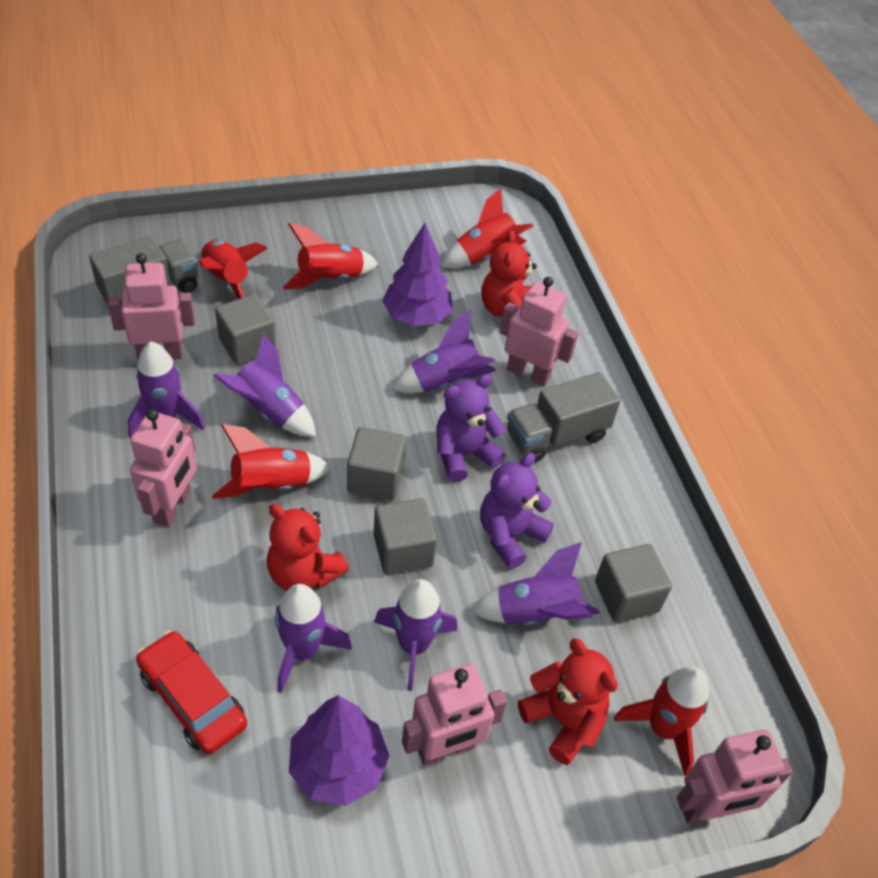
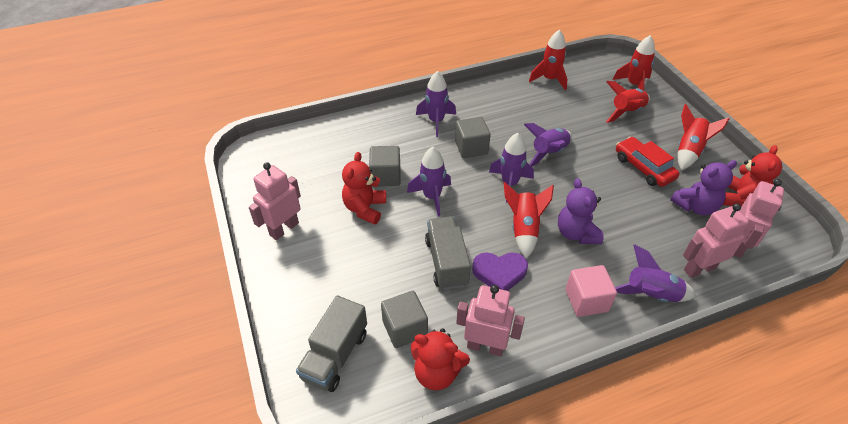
grey cube: [215,294,276,365] [347,427,406,500] [374,498,437,575] [595,544,672,623] = 4 -> [369,146,401,186] [381,291,428,348] [455,117,491,158] = 3
pink cube: none = 0 -> [566,265,617,317] = 1
pink robot: [108,253,195,360] [130,409,197,527] [402,663,507,766] [500,277,578,386] [676,730,792,824] = 5 -> [249,162,301,240] [456,285,525,357] [683,203,749,278] [733,179,784,258] = 4
purple heart: none = 0 -> [472,252,528,291] = 1
purple rocket: [128,342,205,438] [214,333,316,437] [275,584,352,693] [374,579,457,691] [391,310,496,393] [470,542,599,625] = 6 -> [407,147,451,217] [416,71,456,137] [489,133,534,203] [524,123,572,167] [615,245,696,302] = 5
purple tree: [289,695,390,806] [382,223,453,326] = 2 -> none = 0

